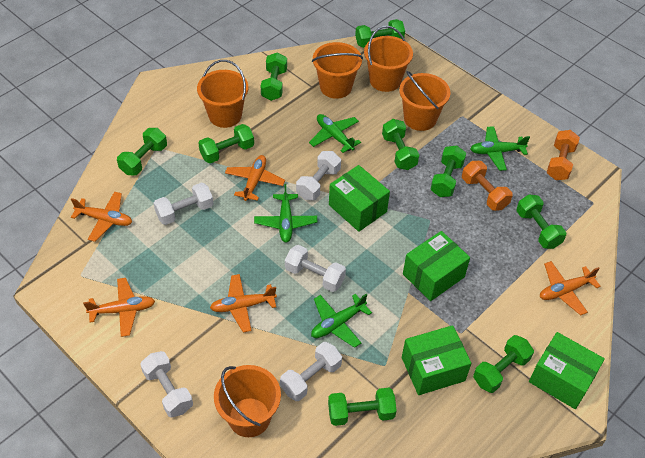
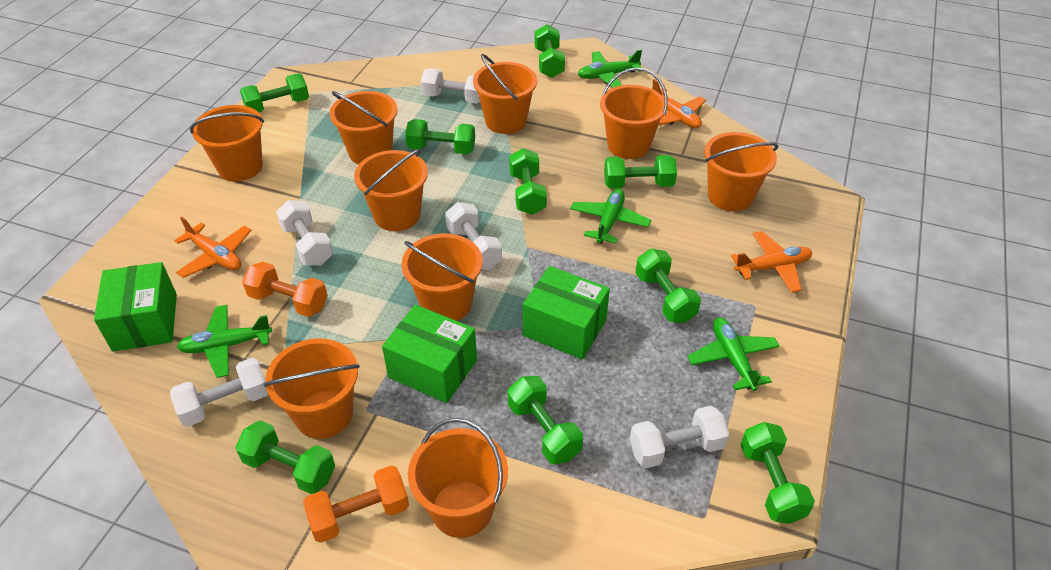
green box: [329,165,390,232] [402,325,472,395] [403,231,470,301] [529,332,605,409] = 4 -> [94,262,177,351] [382,305,477,403] [523,266,610,359] = 3
orange bucket: [197,60,248,128] [214,365,281,437] [312,42,363,99] [364,26,413,92] [399,71,451,131] = 5 -> [190,105,264,181] [264,338,360,439] [330,91,398,165] [354,149,428,231] [401,234,483,321] [408,418,508,538] [473,54,537,134] [600,67,668,159] [704,132,778,211] = 9
orange plane: [71,191,132,242] [83,278,155,337] [210,274,277,332] [225,155,285,201] [540,261,601,316] = 5 -> [174,217,252,278] [653,79,706,128] [731,231,812,293] = 3

